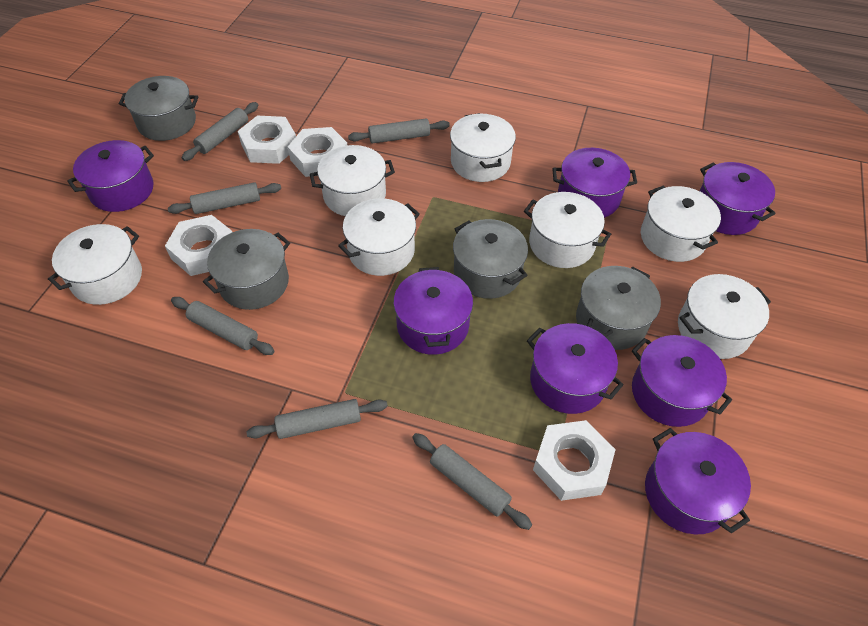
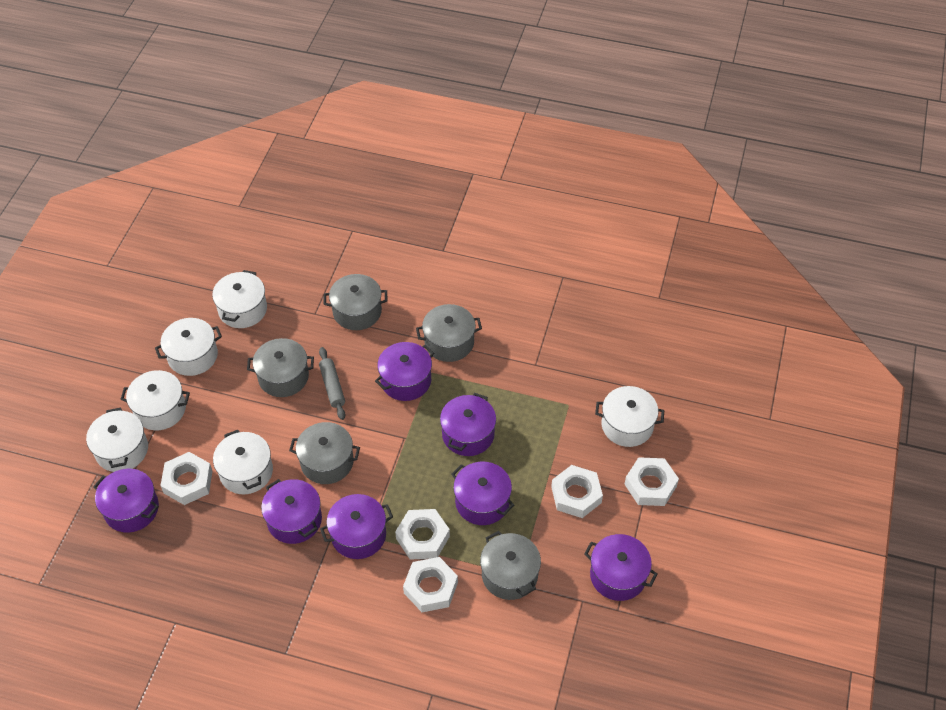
grey pot: [119,76,198,141] [203,229,290,310] [453,219,528,299] [576,266,661,350] = 4 -> [247,338,314,397] [289,422,360,484] [324,274,388,330] [416,304,482,362] [480,531,541,600] = 5
grey rolling pin: [168,182,281,214] [171,297,274,355] [182,102,258,161] [246,399,388,439] [348,119,450,144] [412,433,532,530] = 6 -> [319,347,345,420] = 1
white nut: [165,215,232,276] [238,116,296,164] [288,127,347,177] [533,420,616,501] = 4 -> [160,452,212,505] [395,509,450,560] [403,557,458,612] [551,465,603,518] [624,457,679,506] = 5
white pot: [48,224,142,305] [310,145,395,216] [338,198,420,276] [450,113,516,182] [524,192,611,268] [641,186,721,262] [678,274,771,359] = 7 -> [86,408,148,472] [120,370,190,430] [155,318,222,376] [212,270,267,328] [213,430,273,494] [595,386,664,447] = 6

